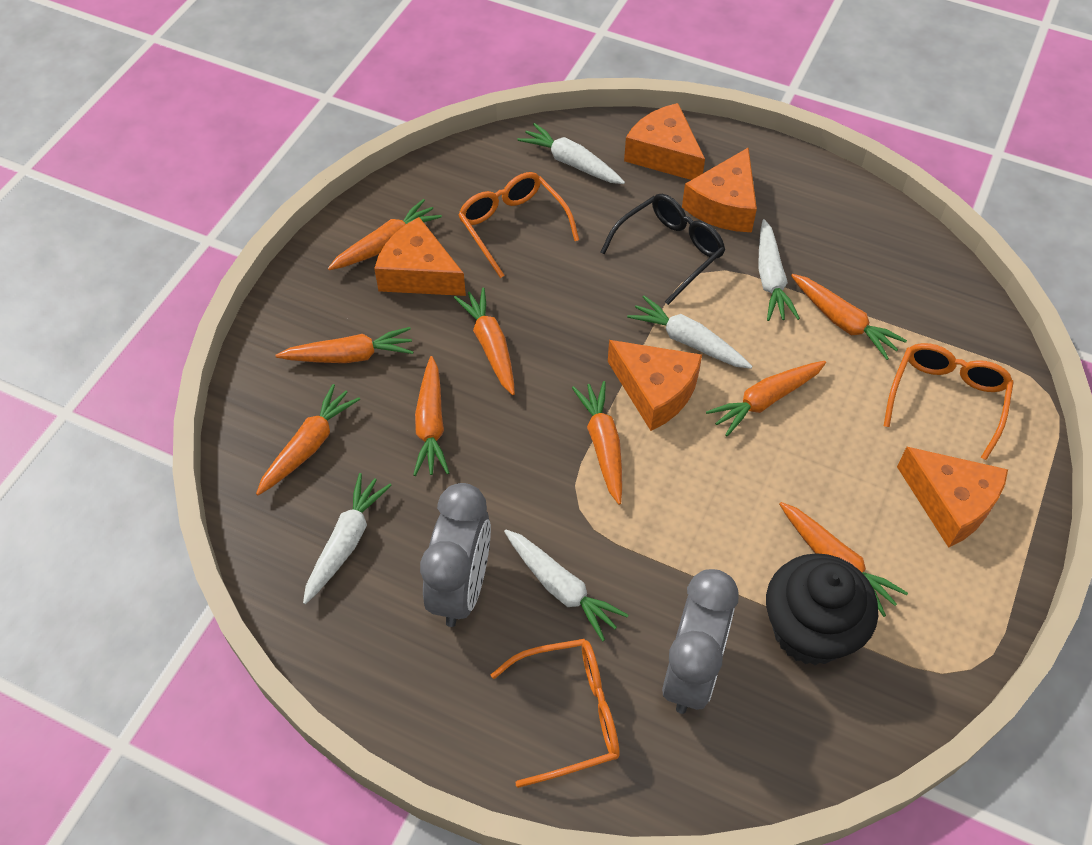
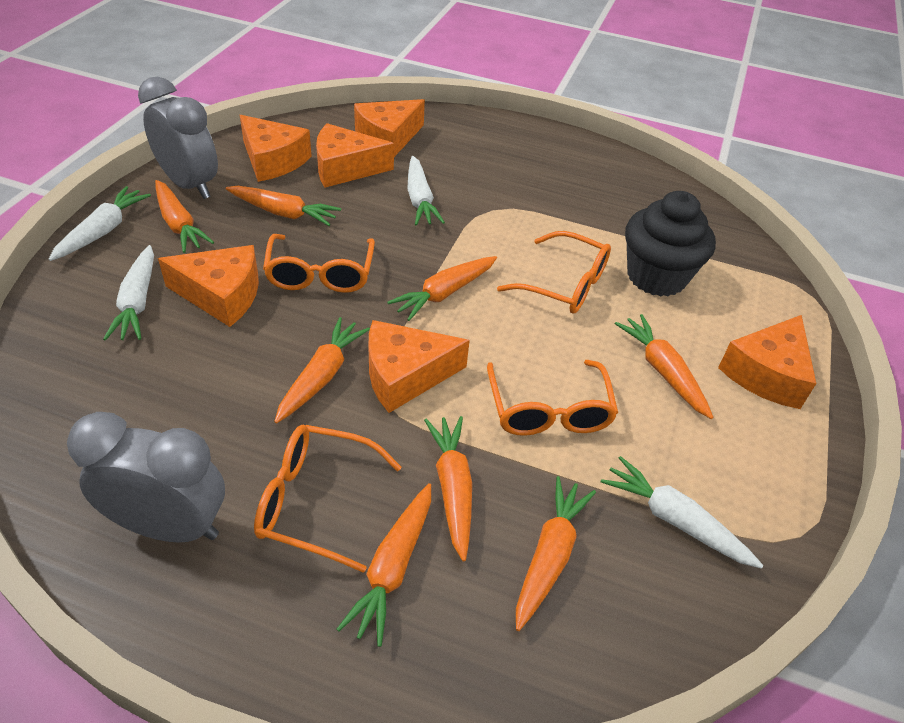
black glasses: [600,194,725,305] = 1 -> none = 0
orange carrot: [256,384,360,496] [275,327,413,363] [328,199,442,270] [413,356,449,476] [454,287,515,395] [572,381,622,505] [706,361,826,436] [779,502,908,617] [791,274,907,360] = 9 -> [155,180,214,253] [226,186,341,226] [274,317,370,423] [337,483,431,647] [387,256,497,321] [424,416,472,562] [516,476,596,631] [615,314,713,419] = 8
orange cheese: [374,217,466,296] [608,340,702,431] [624,103,705,180] [682,147,757,232] [897,447,1008,548] = 5 -> [158,245,259,327] [240,115,312,182] [316,123,394,187] [354,99,425,157] [368,320,470,413] [718,315,817,409] = 6
orange glasses: [458,172,579,278] [490,639,620,788] [884,343,1014,460] = 3 -> [254,425,401,573] [263,234,375,293] [487,360,618,436] [497,231,611,314] = 4
white carrot: [303,473,392,604] [504,530,628,641] [517,123,625,184] [627,296,752,369] [758,219,800,321] = 5 -> [49,186,151,261] [103,245,154,341] [407,156,445,226] [601,456,764,569] = 4

